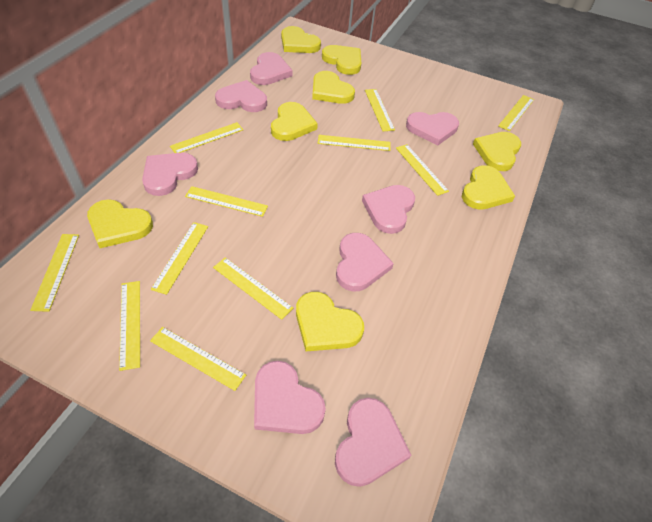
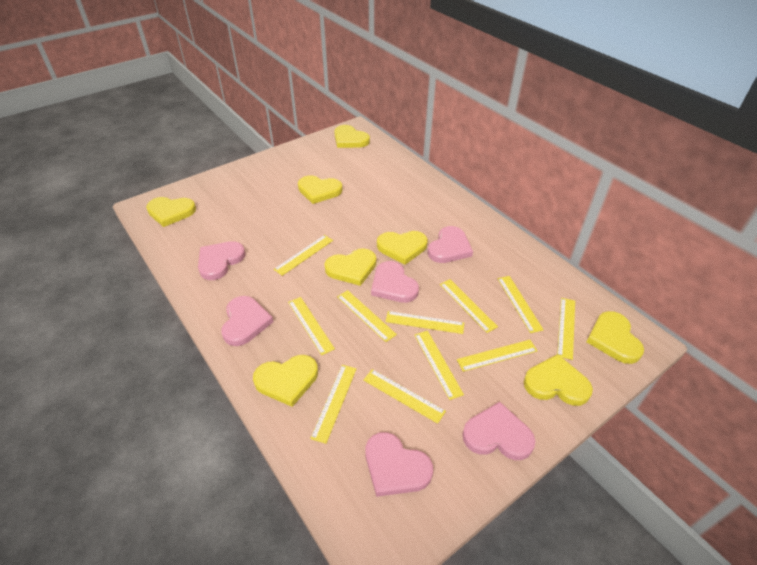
pink heart: [142,153,198,196] [215,80,267,112] [250,52,293,85] [254,361,326,434] [335,398,411,487] [336,233,394,292] [362,185,415,234] [406,112,459,146] = 8 -> [198,241,245,280] [221,296,274,346] [365,432,433,497] [371,261,419,303] [428,226,473,263] [462,402,535,460] = 6

